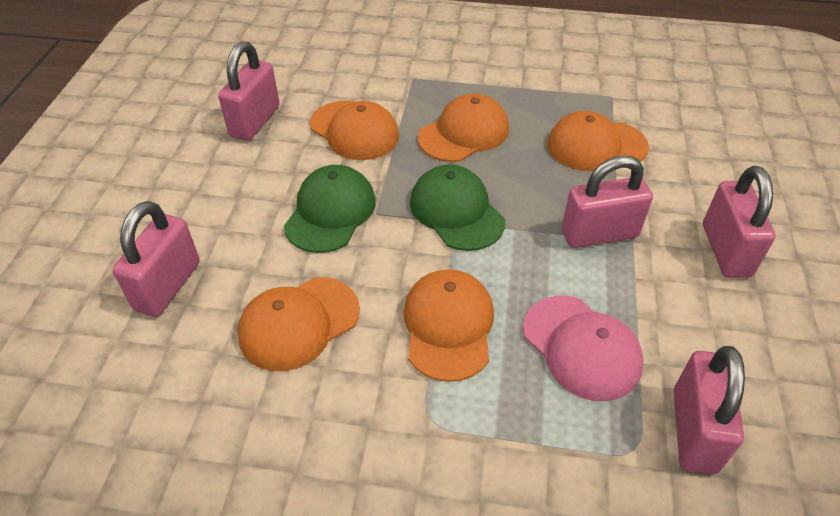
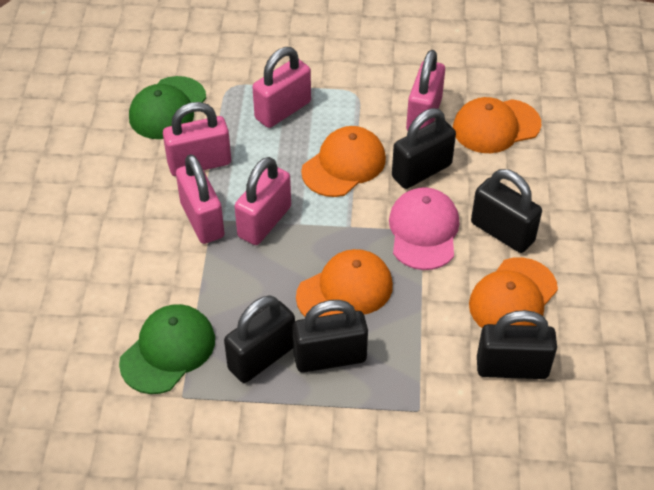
black padlock: none = 0 -> [224,296,295,383] [292,300,368,373] [392,108,456,189] [471,169,542,253] [477,310,557,379] = 5
orange cap: [238,277,360,371] [309,101,399,160] [403,269,494,382] [418,94,509,162] [547,111,649,171] = 5 -> [296,249,393,317] [301,126,386,197] [453,97,541,153] [469,257,558,328] = 4

